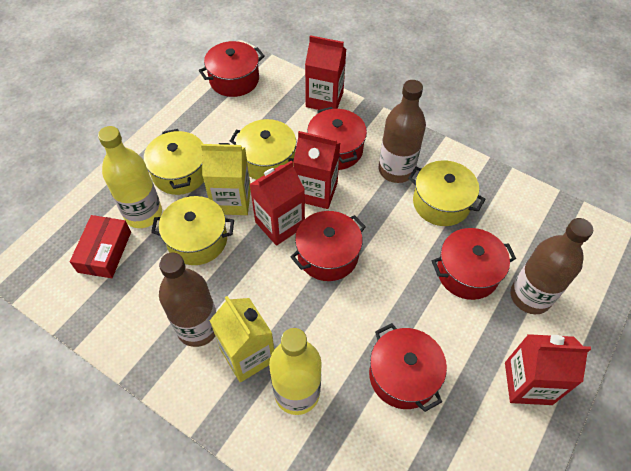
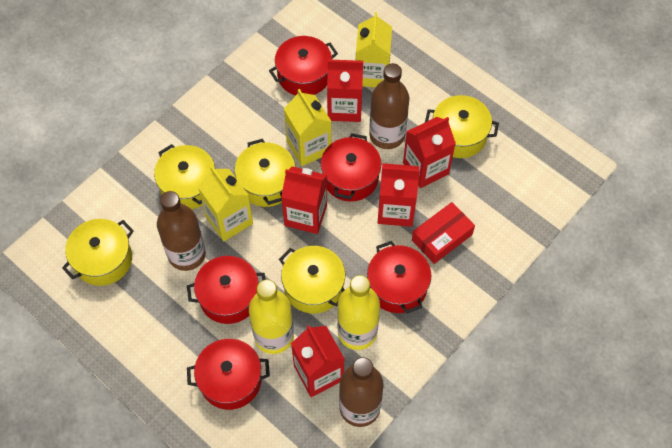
red carton: [249,160,305,246] [293,131,340,209] [305,35,346,110] [505,334,591,405] = 4 -> [281,166,327,234] [291,325,345,397] [327,59,363,122] [378,163,420,227] [403,117,456,188] = 5
yellow carton: [201,143,251,215] [209,296,274,382] = 2 -> [198,166,253,241] [284,89,331,166] [356,12,392,87] = 3
yellow pot: [144,129,204,195] [151,196,234,265] [230,119,296,180] [408,160,486,226] = 4 -> [62,219,134,286] [154,144,215,209] [235,139,295,207] [279,246,345,314] [425,95,499,158] = 5

